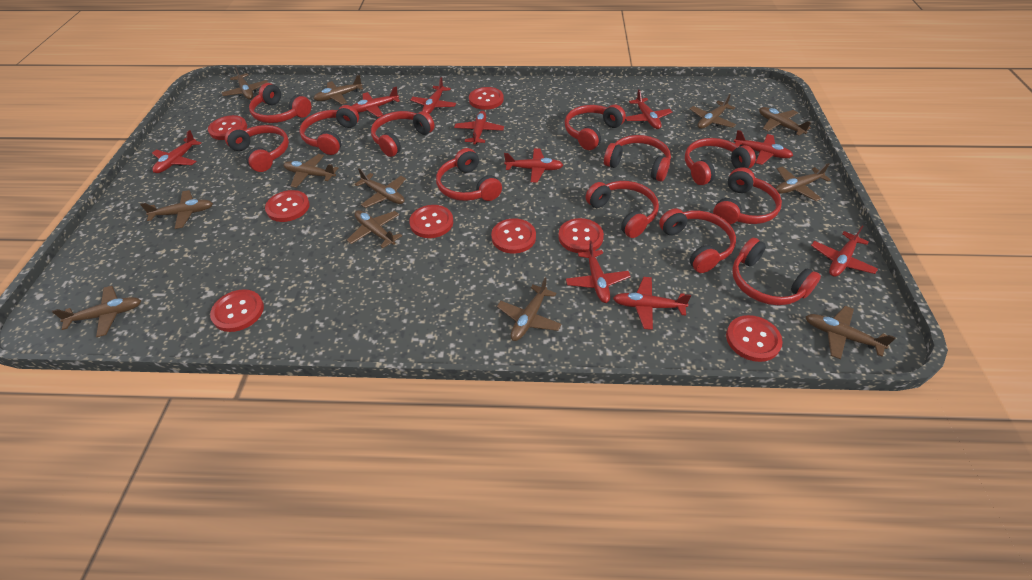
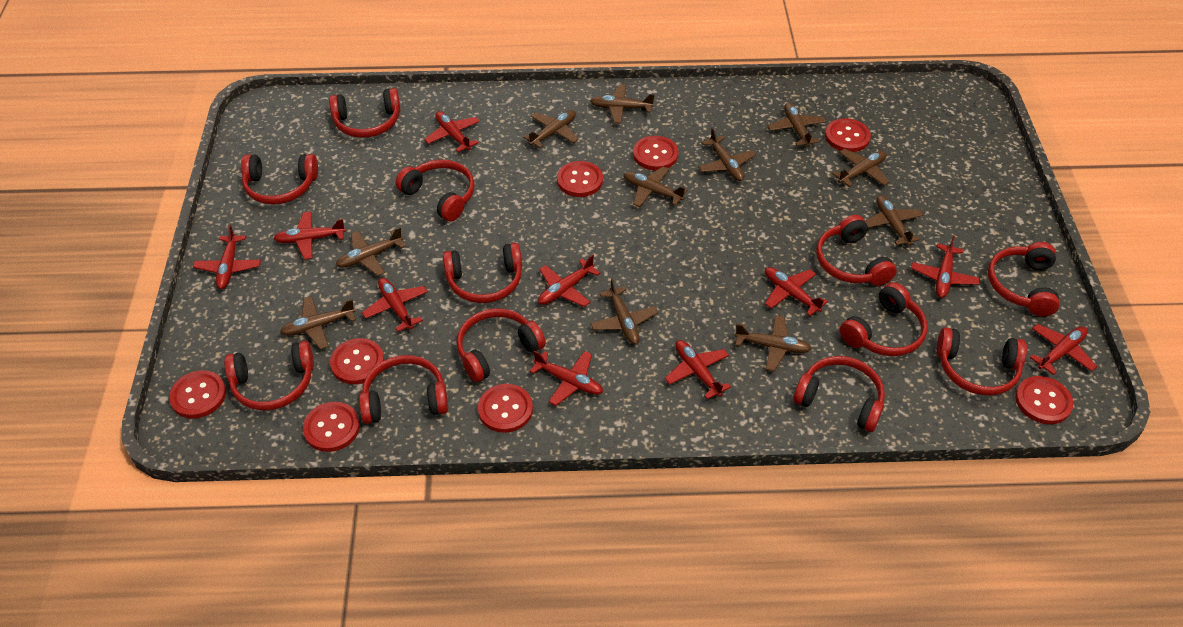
brown plane: [52,286,141,337] [140,190,213,229] [222,66,268,100] [284,154,338,188] [313,75,363,105] [347,210,402,248] [355,168,406,208] [497,278,562,341] [690,94,736,129] [759,107,811,136] [776,163,831,201] [805,306,896,359] = 12 -> [280,296,356,349] [336,227,405,276] [523,110,579,148] [590,84,655,123] [590,278,658,344] [623,166,687,207] [698,128,756,181] [734,315,812,371] [768,102,826,147] [832,149,889,187] [865,195,924,246] = 11

